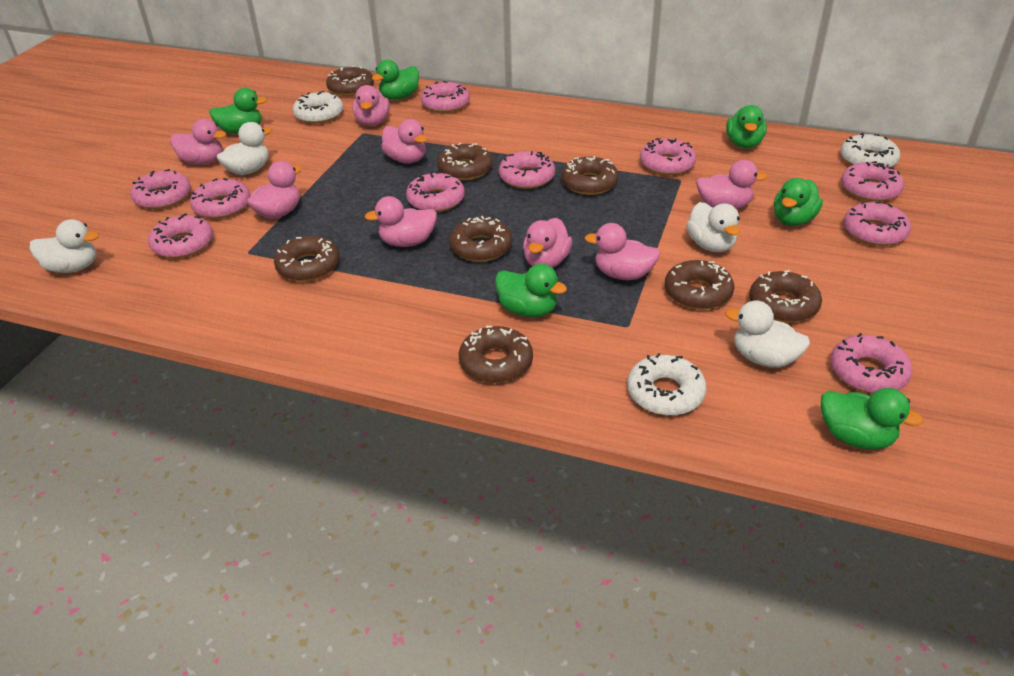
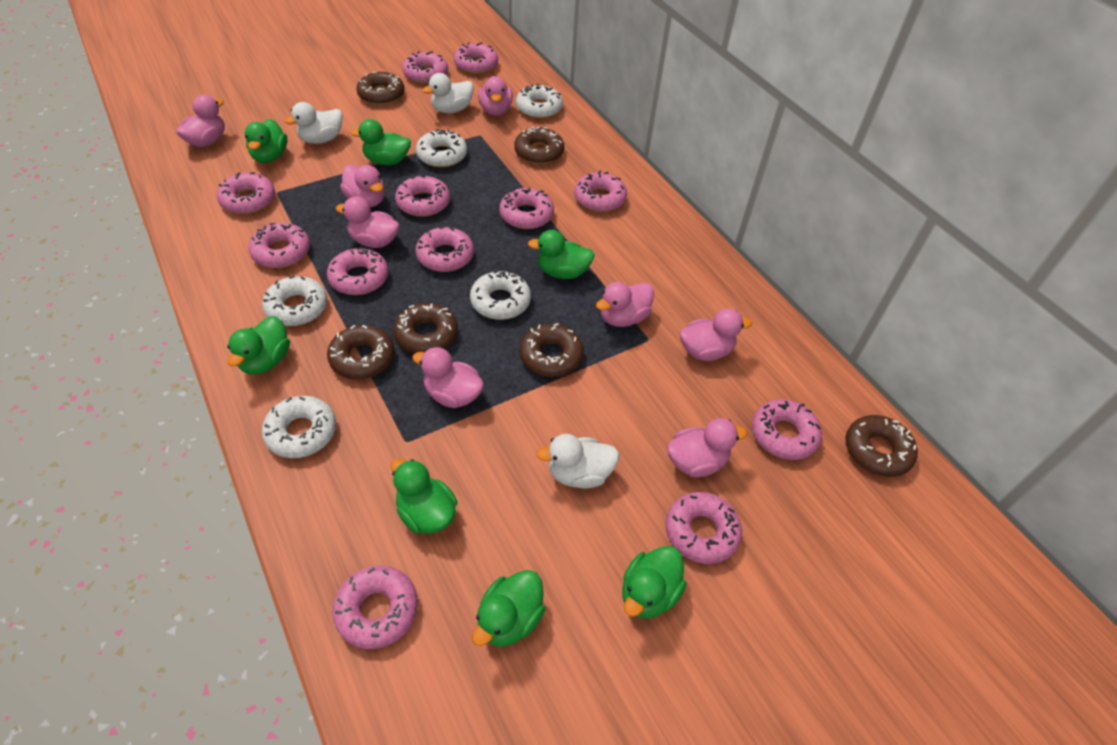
brown donut: [274,236,340,282] [326,66,374,96] [437,143,493,181] [449,216,512,262] [459,326,533,383] [561,156,619,195] [665,260,734,310] [749,270,822,322] = 8 -> [327,325,395,379] [356,72,405,105] [393,303,458,354] [514,127,564,164] [519,323,584,377] [845,415,918,477] = 6
green duck: [209,88,267,134] [372,60,419,100] [495,264,567,317] [726,105,767,148] [774,178,823,226] [821,388,923,450] = 6 -> [227,316,290,375] [245,119,287,163] [350,119,411,165] [391,458,457,534] [472,570,545,647] [528,230,595,279] [622,546,687,619] = 7
pink donut: [130,169,191,209] [148,213,213,258] [190,178,250,219] [406,171,465,212] [421,81,470,113] [499,151,555,189] [640,138,696,175] [830,333,913,393] [841,161,904,202] [843,201,911,246] = 10 -> [217,172,275,214] [248,223,310,268] [327,247,389,295] [332,566,418,649] [395,175,450,217] [402,51,448,84] [415,226,474,272] [454,42,498,74] [499,188,554,229] [574,171,627,212] [665,492,742,564] [752,399,822,460] = 12
white donut: [293,91,343,124] [627,353,707,416] [840,133,900,167] = 3 -> [262,275,327,326] [262,396,336,458] [416,129,467,168] [470,270,531,320] [516,84,563,119] = 5
white duck: [29,219,99,273] [217,122,272,175] [686,202,740,252] [725,300,810,368] = 4 -> [284,102,343,144] [422,73,474,113] [536,434,619,488] = 3

